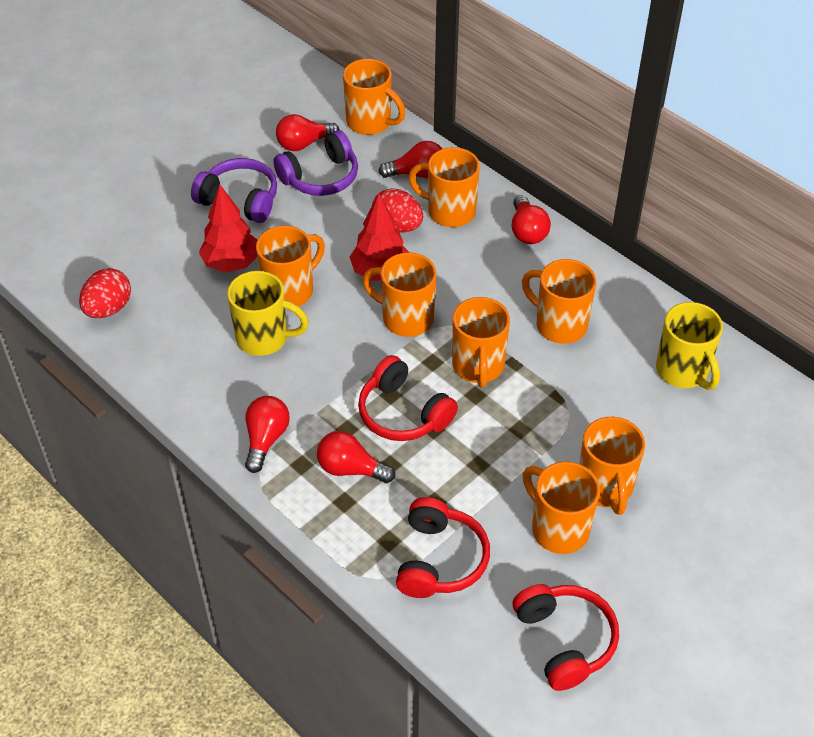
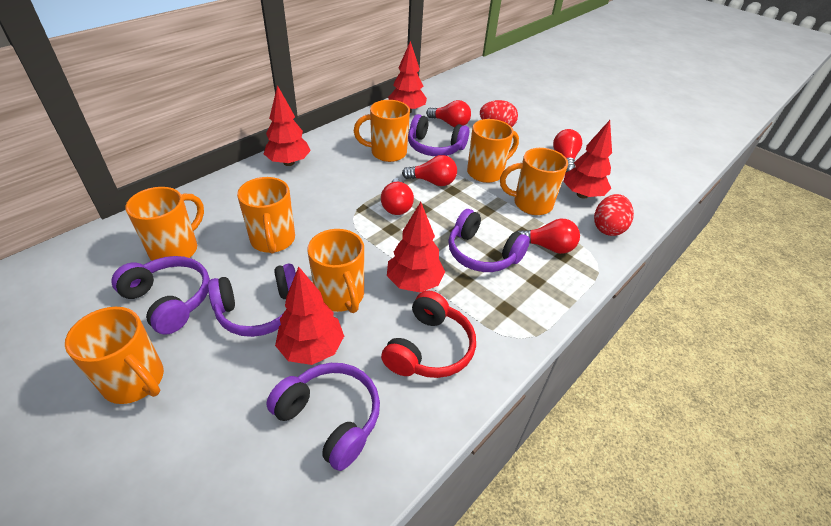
orange mug: [256,226,325,307] [343,59,405,135] [363,252,437,337] [408,147,480,227] [452,297,510,388] [522,259,596,344] [523,462,600,554] [579,417,645,515] = 8 -> [65,307,164,404] [125,187,204,261] [237,177,295,253] [307,229,364,313] [354,100,410,162] [467,119,519,183] [500,148,568,215] = 7
purple headphones: [191,158,277,223] [273,130,358,196] = 2 -> [112,256,210,335] [208,264,296,337] [266,363,380,471] [408,114,469,156] [448,209,530,272] = 5
red headphones: [358,355,458,441] [396,497,490,598] [513,584,619,691] = 3 -> [381,290,476,378] = 1
red tree: [199,185,258,273] [350,193,409,281] = 2 -> [264,85,311,166] [275,266,344,365] [387,202,445,292] [388,41,427,113] [563,120,612,199] = 5
yellow mug: [227,271,309,356] [656,302,723,390] = 2 -> none = 0

